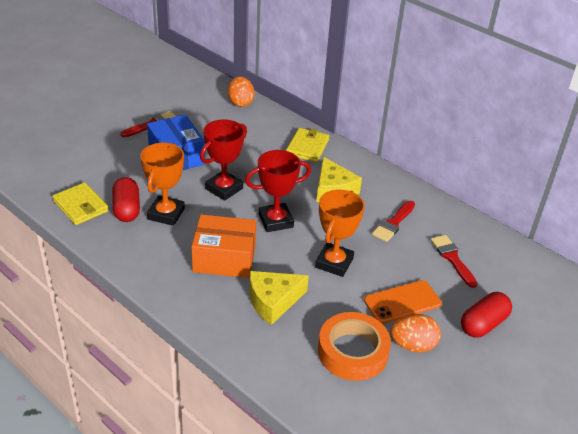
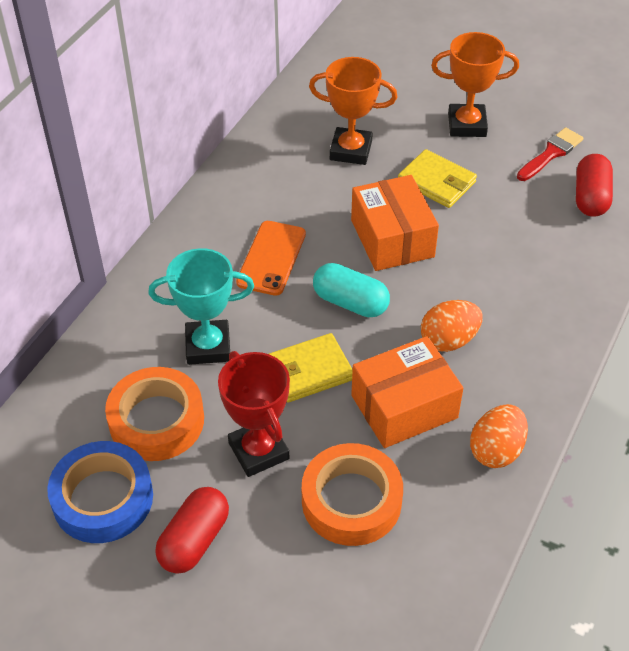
blue box: [147,115,205,170] = 1 -> none = 0
blue tape: none = 0 -> [47,441,153,543] = 1
orange box: [191,214,256,278] = 1 -> [351,175,439,271] [351,336,463,448] = 2
orange tape: [318,312,391,381] = 1 -> [105,367,204,461] [302,443,403,546] = 2
red brush: [120,111,177,137] [372,201,415,242] [430,235,477,288] = 3 -> [517,127,583,181] = 1
red trophy: [200,120,247,201] [245,150,311,232] = 2 -> [218,351,290,477] = 1
turquoise capsule: none = 0 -> [313,263,390,317] = 1
turquoise trophy: none = 0 -> [148,248,254,365] = 1
yellow cheese: [249,271,309,325] [317,157,362,202] = 2 -> none = 0

